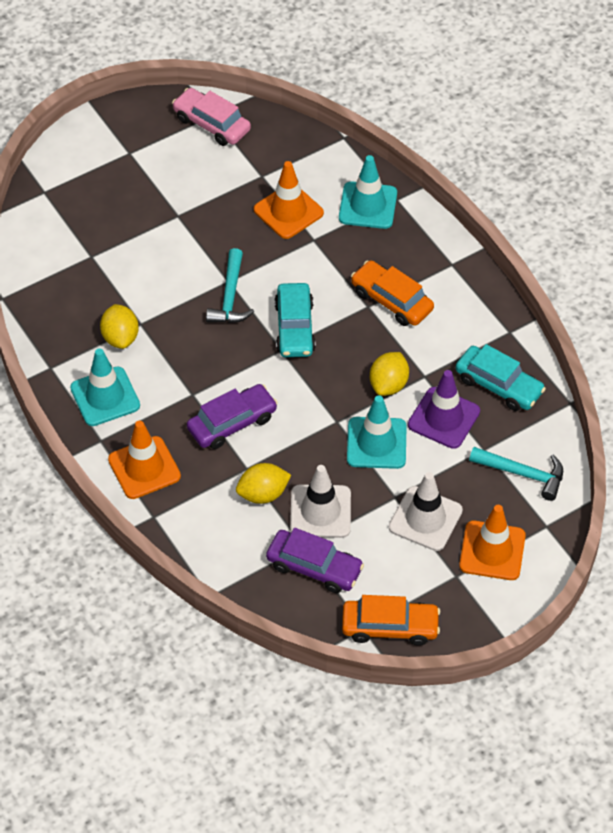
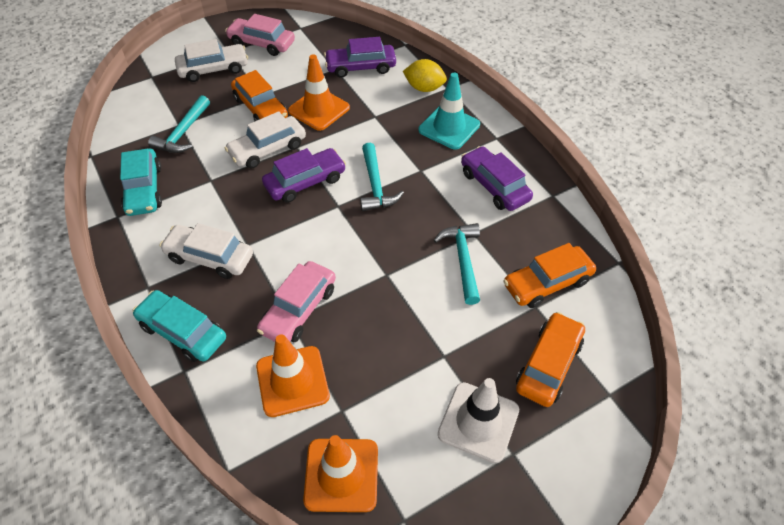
orange car: [342,595,440,646] [351,260,434,326] = 2 -> [231,70,288,121] [503,243,596,308] [516,312,585,407] = 3
pink car: [172,88,251,146] = 1 -> [225,14,295,56] [257,261,336,342] = 2
purple car: [187,384,278,449] [266,528,364,593] = 2 -> [262,148,346,203] [324,37,396,78] [461,146,533,211] = 3
purple traffic cone: [408,370,480,449] = 1 -> none = 0
turquoise hammer: [206,248,254,323] [469,447,563,501] = 2 -> [148,95,210,153] [360,143,404,211] [434,223,480,305] = 3
turquoise traffic cone: [70,348,140,426] [339,155,397,229] [347,395,407,469] = 3 -> [418,73,480,150] = 1
white car: none = 0 -> [160,223,253,279] [175,39,248,82] [225,111,306,168] = 3
white traffic cone: [290,465,351,538] [389,472,463,551] = 2 -> [438,378,519,463] = 1
yellow lemon: [100,304,139,349] [236,463,291,504] [370,352,409,396] = 3 -> [403,59,447,92] = 1

